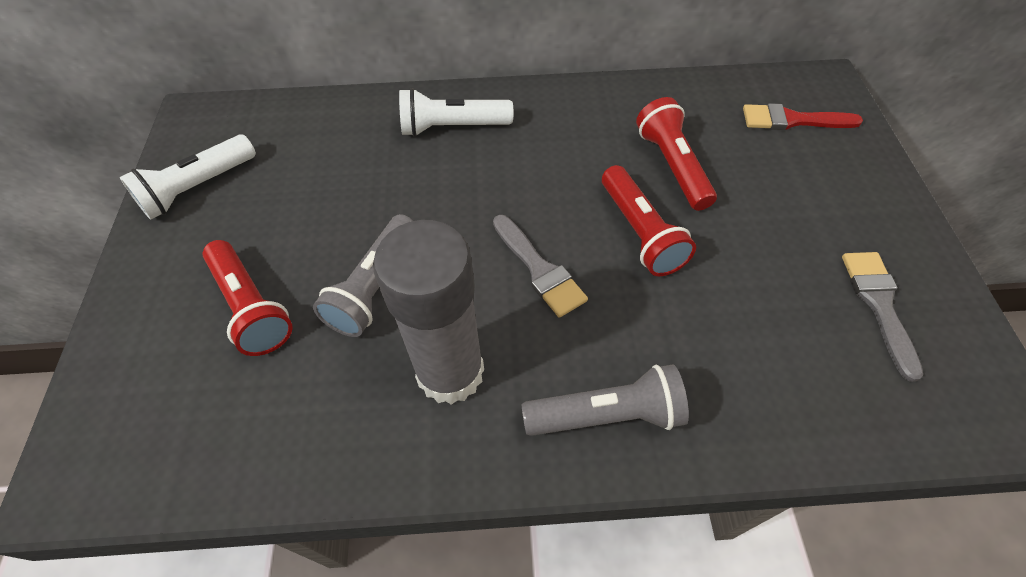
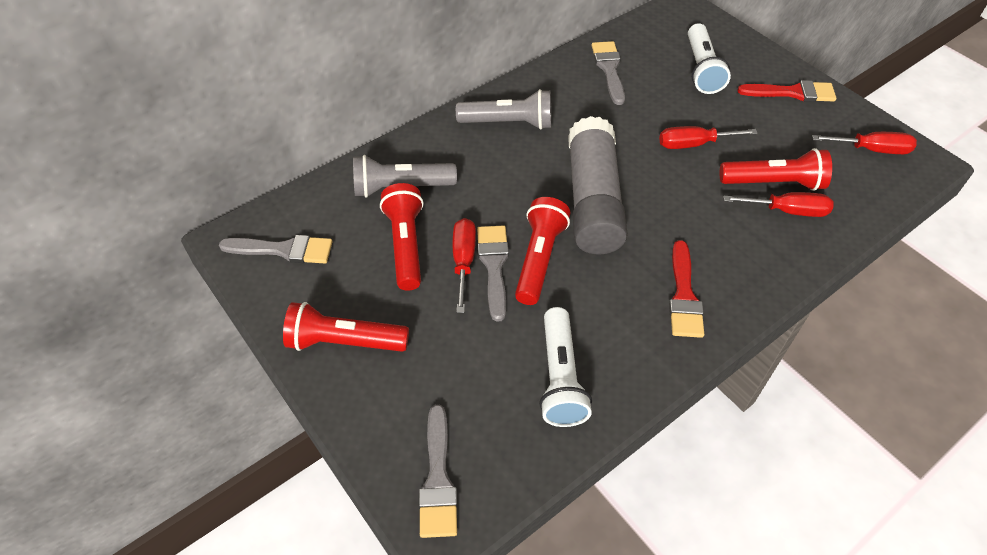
grey brush: [493,215,588,318] [842,252,923,382] = 2 -> [219,235,332,263] [419,405,457,538] [477,226,509,322] [592,41,625,105] = 4
red brush: [743,103,863,130] = 1 -> [669,240,704,338] [738,80,836,102] = 2
red flashlight: [202,240,293,356] [602,165,696,276] [636,97,717,211] = 3 -> [283,302,409,352] [380,183,424,291] [515,197,570,305] [720,148,832,191] = 4
red screwdriver: none = 0 -> [453,218,476,313] [659,126,758,149] [723,192,834,217] [812,132,917,154] = 4

